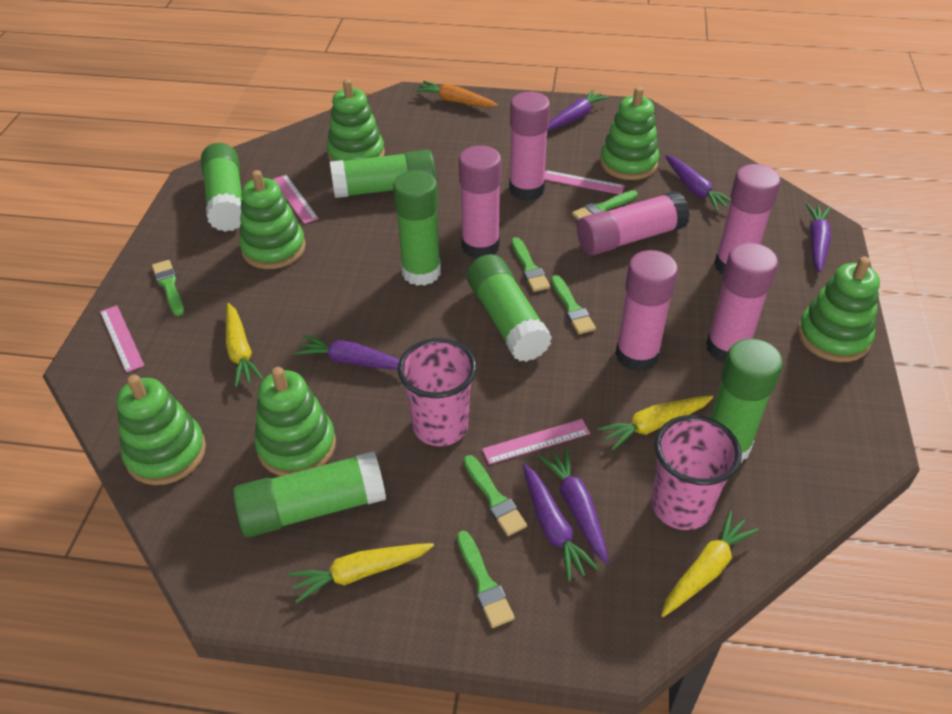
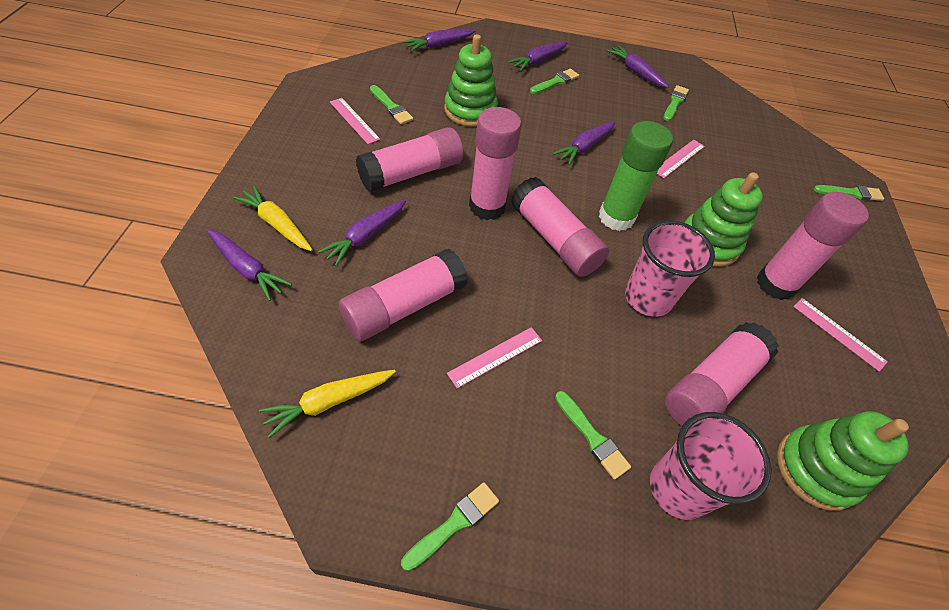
green glue stick: [201,143,242,232] [233,451,386,537] [330,150,436,198] [393,170,441,286] [467,254,552,362] [711,338,783,463] = 6 -> [599,121,673,231] = 1
green stacking toy: [116,374,206,485] [239,170,306,269] [254,367,336,476] [327,79,385,162] [600,87,659,180] [798,257,880,362] = 6 -> [444,34,498,127] [685,172,763,267] [777,411,909,511] = 3
orange carrot: [415,81,498,107] = 1 -> none = 0
yellow carrot: [226,303,264,387] [289,543,434,603] [597,395,713,451] [661,510,759,617] = 4 -> [233,186,313,251] [259,370,396,438] = 2

